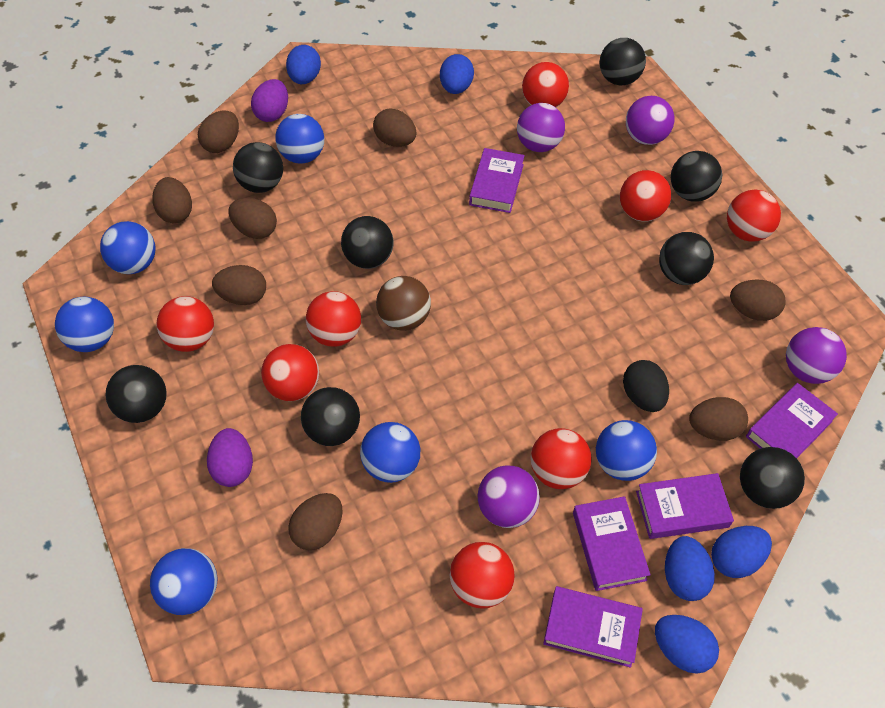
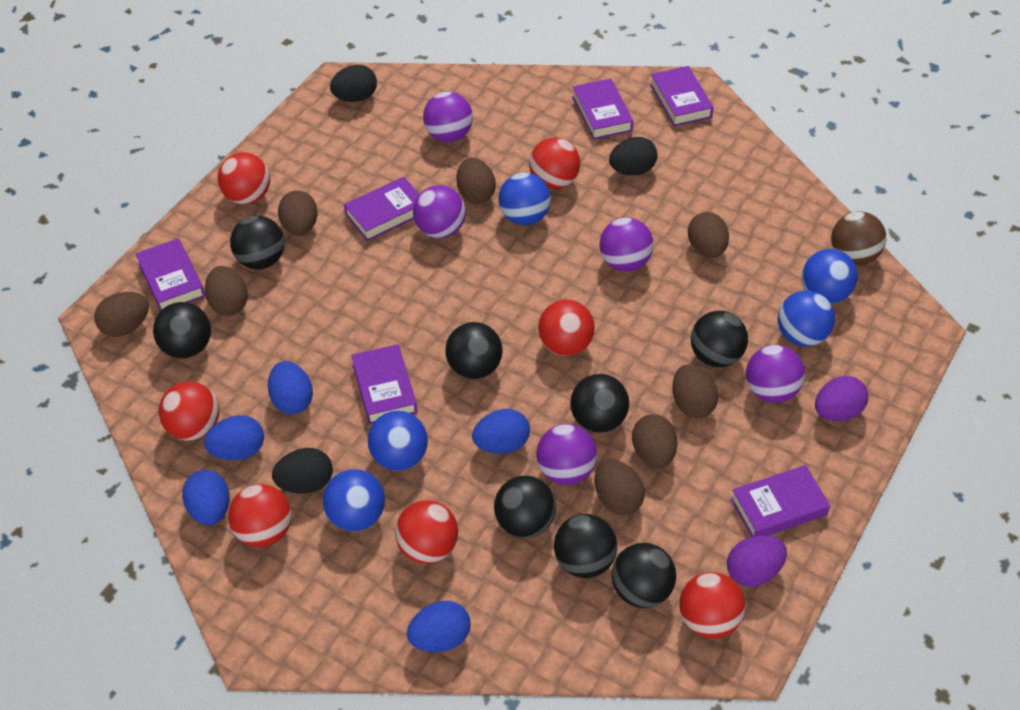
black egg: [623,360,669,412] = 1 -> [272,448,333,494] [330,65,377,102] [609,137,658,175] = 3
blue ball: [55,297,114,352] [100,221,156,274] [150,548,217,615] [276,114,324,164] [360,422,420,483] [596,420,657,481] = 6 -> [323,469,385,532] [367,411,428,471] [499,173,551,225] [778,290,835,347] [802,249,858,304] = 5
purple ball: [478,466,540,528] [517,103,565,152] [626,96,675,145] [786,327,847,384] = 4 -> [413,185,466,238] [423,92,473,142] [536,424,597,485] [599,217,653,272] [746,345,805,403] = 5
purple book: [469,148,525,213] [543,586,643,668] [573,496,651,591] [636,473,734,539] [746,383,838,458] = 5 -> [135,238,205,311] [344,177,419,241] [351,344,417,424] [572,78,634,140] [650,66,714,126] [730,465,830,537] = 6
red ball: [157,296,214,352] [261,344,319,401] [306,291,361,347] [449,542,515,609] [522,62,569,107] [530,428,592,489] [620,170,671,222] [727,190,781,242] = 8 -> [159,381,219,441] [218,152,270,204] [228,484,292,547] [395,500,458,564] [529,137,580,189] [538,300,595,356] [679,572,745,639] = 7

